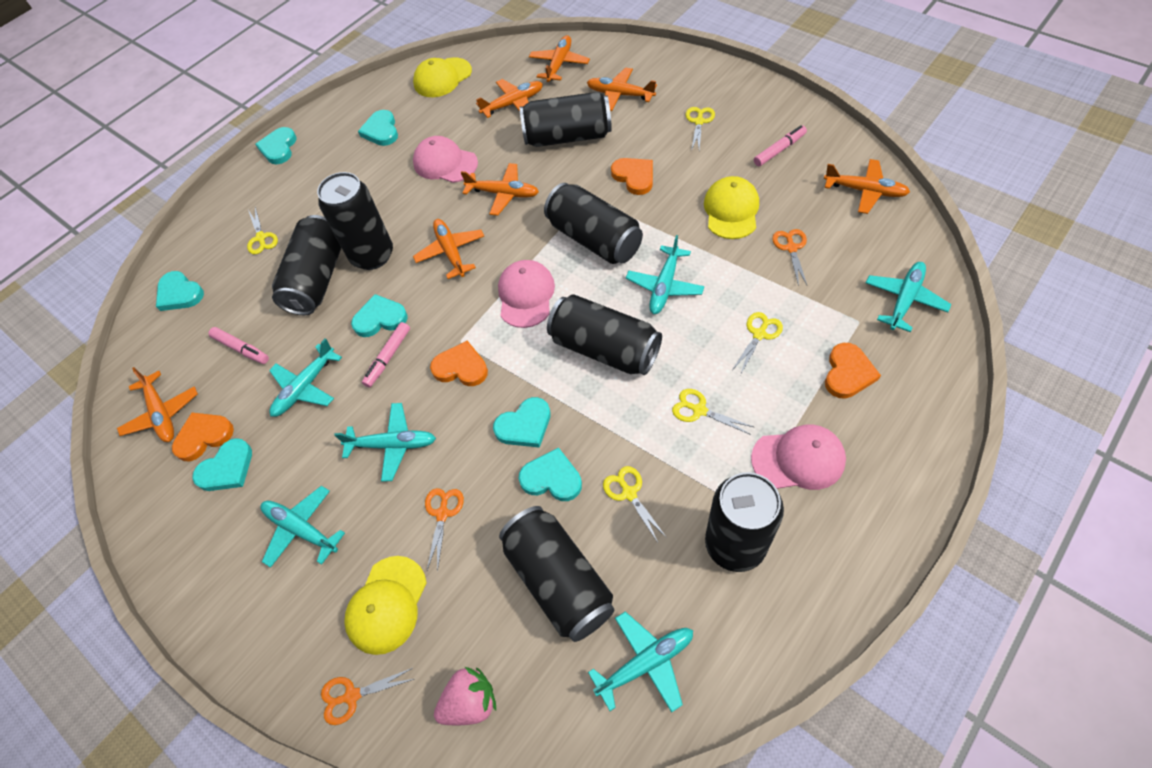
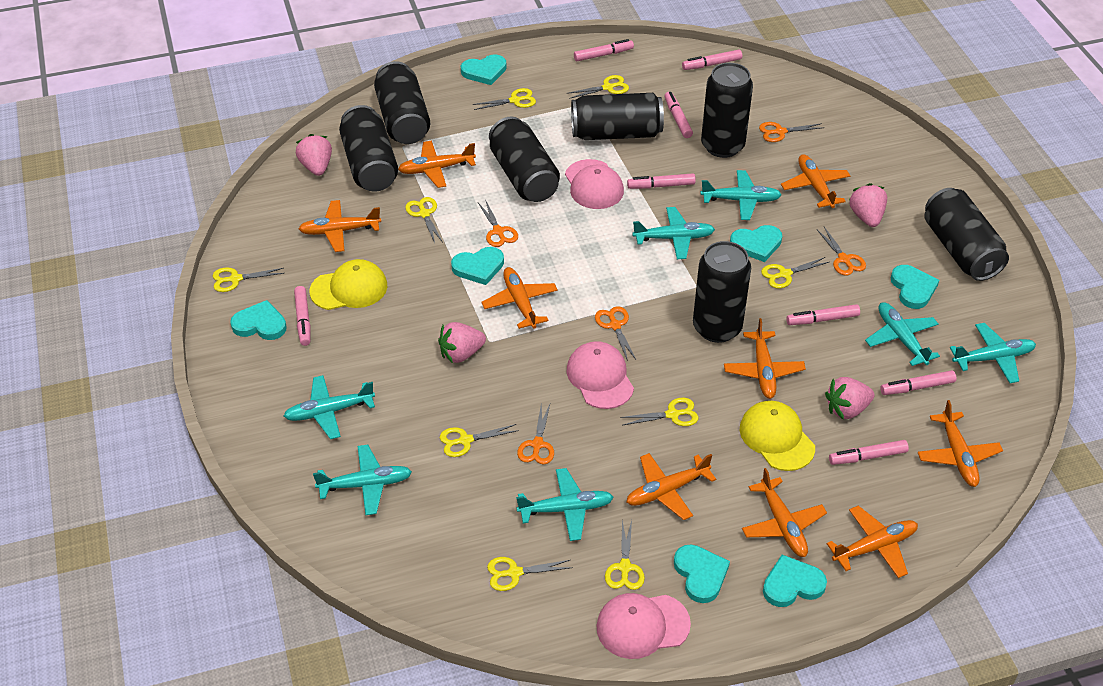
orange heart: [172,413,234,461] [430,341,488,386] [611,158,653,195] [825,343,881,399] = 4 -> none = 0
orange plane: [117,367,198,442] [413,219,484,279] [461,163,539,216] [476,79,543,118] [529,35,590,82] [587,67,657,111] [824,159,910,214] = 7 -> [299,200,381,252] [398,140,476,188] [481,267,558,329] [626,453,716,520] [724,318,806,399] [742,468,827,557] [781,154,850,208] [827,506,918,578] [918,400,1003,487] = 9
orange scissors: [321,668,414,725] [425,488,464,572] [772,229,807,287] = 3 -> [478,200,518,247] [517,404,554,465] [595,306,636,361] [759,122,824,142] [816,227,866,276] = 5
pink marker: [208,327,269,364] [362,322,410,388] [754,125,807,166] = 3 -> [294,286,310,346] [574,39,634,61] [627,173,696,189] [665,92,693,138] [682,50,742,70] [786,304,860,325] [829,440,909,465] [880,370,956,395] = 8
pink strawberry: [434,667,496,725] = 1 -> [296,134,332,176] [438,322,486,363] [825,377,874,420] [849,183,887,227] = 4
turquoise plane: [260,486,345,568] [269,338,342,417] [334,403,436,482] [588,611,693,712] [626,235,704,314] [866,262,952,332] = 6 -> [284,375,375,439] [313,445,412,515] [516,468,613,541] [632,207,715,259] [700,170,782,220] [865,302,940,366] [950,323,1036,383] = 7
yellow cap: [344,556,427,655] [413,57,472,97] [704,176,759,239] = 3 -> [310,259,387,310] [740,401,815,471] = 2
yellow scissors: [247,207,278,254] [603,466,667,542] [672,389,753,435] [686,107,715,151] [732,312,783,375] = 5 -> [212,267,285,292] [405,197,443,243] [440,424,519,457] [472,88,536,110] [487,557,573,591] [567,75,629,99] [605,520,645,590] [620,398,699,426] [761,257,829,288] = 9

